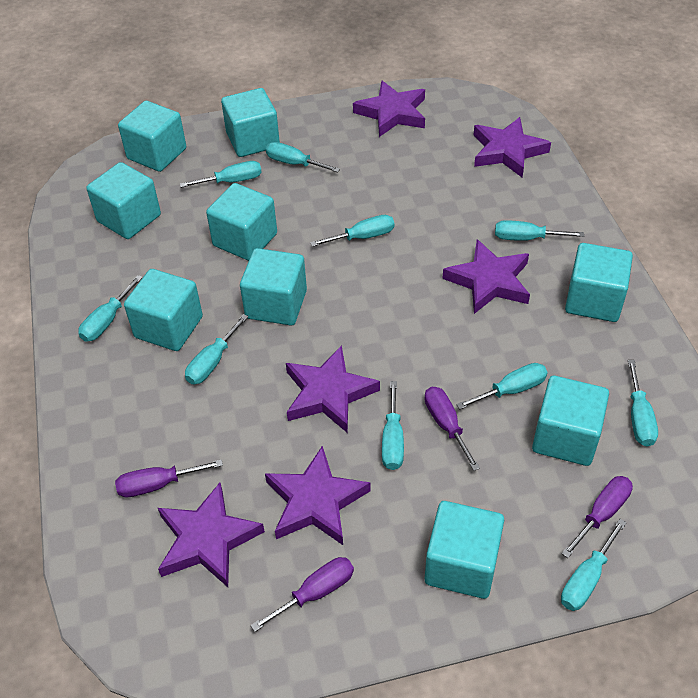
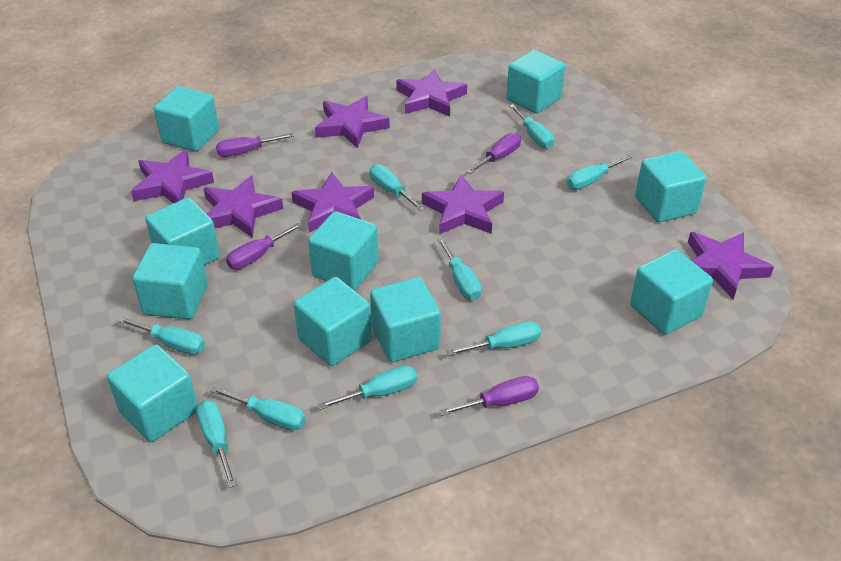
purple star: [158,483,265,587] [265,446,371,545] [286,345,380,433] [353,81,425,137] [442,239,530,314] [474,117,551,177] = 6 -> [131,150,214,203] [204,176,283,238] [291,172,374,233] [315,96,390,148] [396,69,467,117] [422,174,504,235] [688,232,774,299] = 7
turquoise cube: [86,162,161,239] [118,101,186,172] [124,269,203,351] [206,183,277,261] [221,88,280,157] [240,248,307,325] [425,501,504,599] [532,376,609,466] [565,243,633,322] = 9 -> [107,345,198,442] [132,243,208,319] [145,198,220,265] [154,86,219,152] [294,277,372,366] [308,211,379,291] [370,277,441,362] [506,50,565,113] [630,250,713,335] [635,151,707,222] = 10
turquoise screwdriver: [78,275,143,342] [180,161,262,188] [185,314,248,384] [266,142,340,172] [310,215,394,247] [382,381,404,470] [456,363,548,409] [495,220,584,241] [561,519,627,611] [628,360,658,447] = 10 -> [118,317,205,355] [197,400,237,488] [210,386,306,431] [318,365,417,410] [370,164,425,211] [437,237,481,300] [447,321,541,356] [509,104,554,149] [567,155,632,189] = 9

